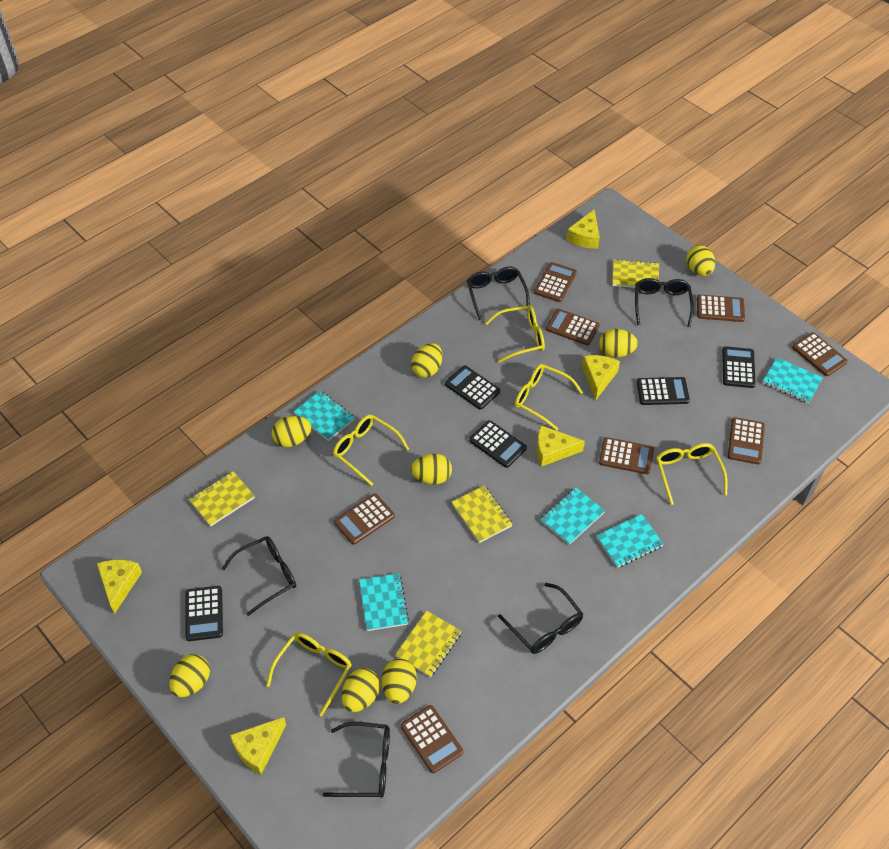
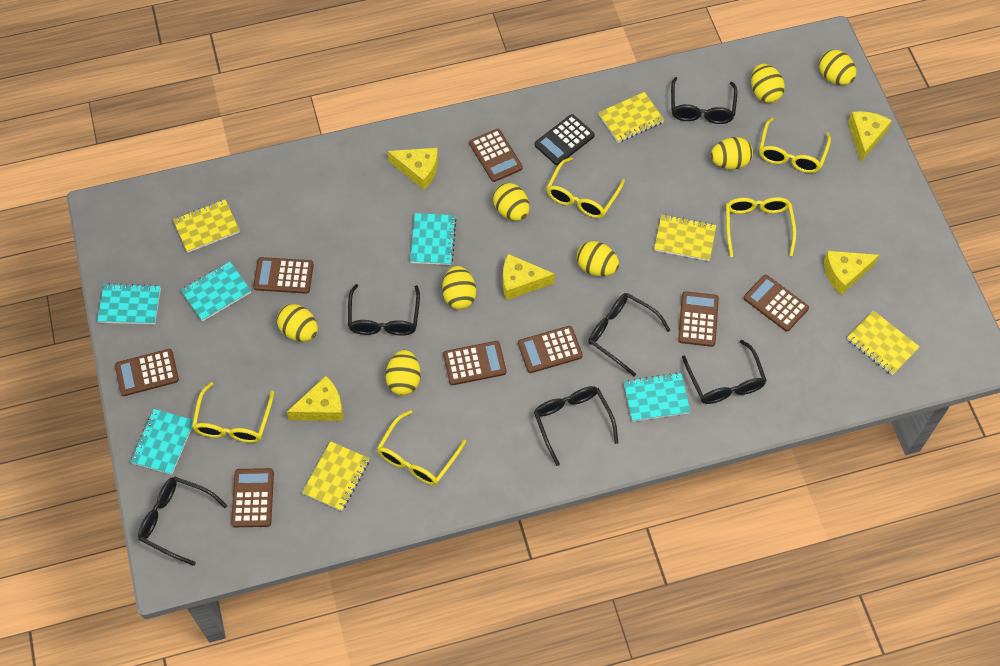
black calculator: [185,586,223,641] [445,365,500,410] [469,420,527,468] [637,377,690,405] [722,346,756,388] = 5 -> [535,114,595,165] = 1
black glasses: [221,536,296,616] [323,722,390,798] [467,267,530,320] [498,583,583,654] [635,278,694,327] = 5 -> [138,476,227,566] [348,284,420,336] [534,386,618,466] [588,293,671,377] [671,77,737,124] [682,340,767,404] = 6
yellow notebook: [189,471,255,526] [395,611,462,677] [452,485,513,543] [612,259,659,288] = 4 -> [173,199,240,253] [302,441,370,511] [598,92,664,143] [654,214,716,261] [847,311,920,375] = 5

